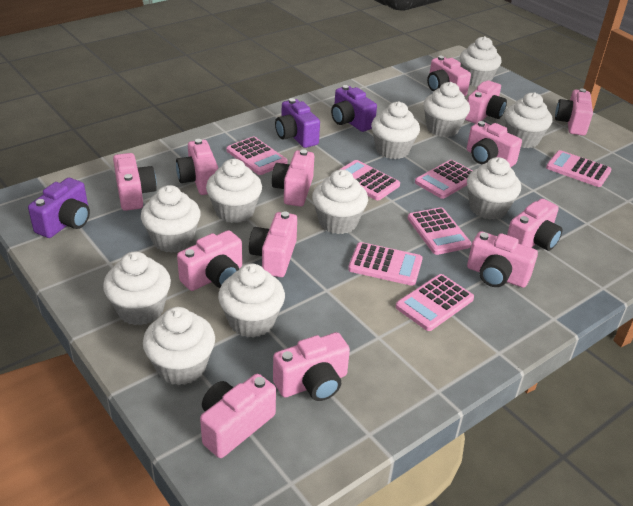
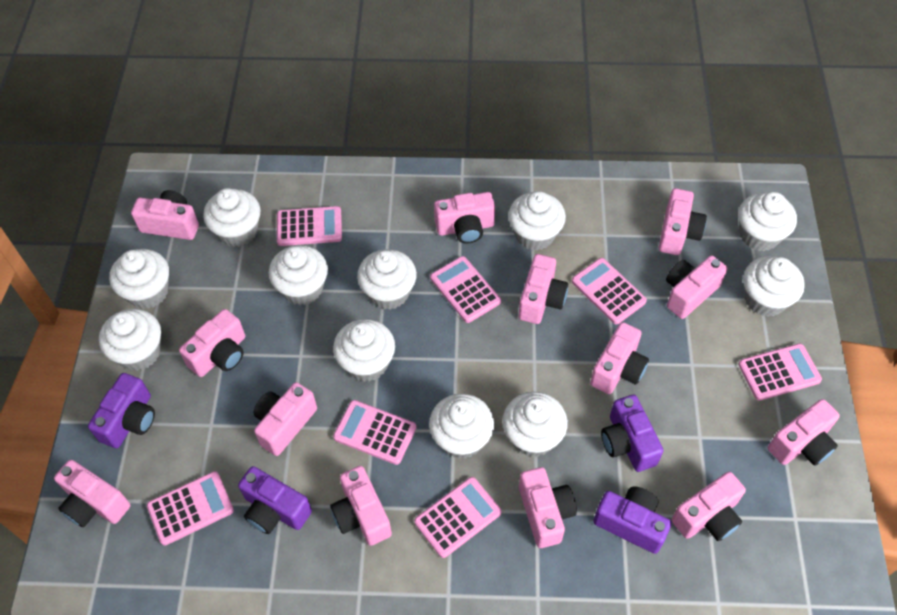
purple camera: [28,178,90,238] [275,98,320,148] [331,85,377,132] = 3 -> [88,373,155,448] [238,466,312,534] [593,487,672,554] [601,395,663,472] = 4

